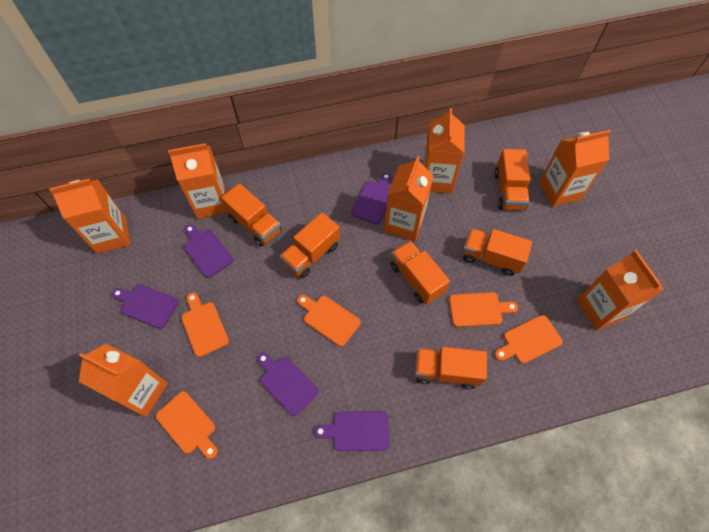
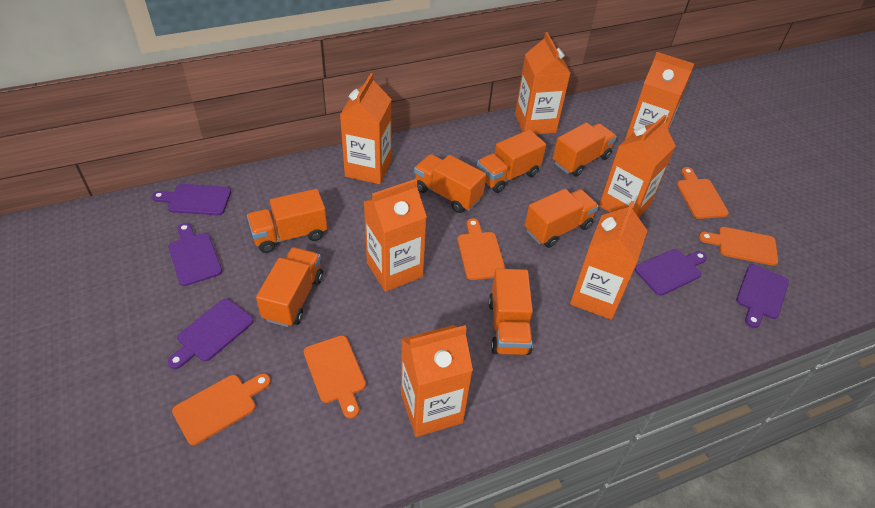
orange truck: [221,183,282,247] [280,212,340,278] [390,241,450,305] [415,347,487,389] [463,228,532,276] [495,149,531,210] = 6 -> [247,189,327,253] [256,247,323,327] [414,154,486,213] [477,130,546,193] [488,269,533,355] [525,189,599,248] [553,123,617,177] = 7

